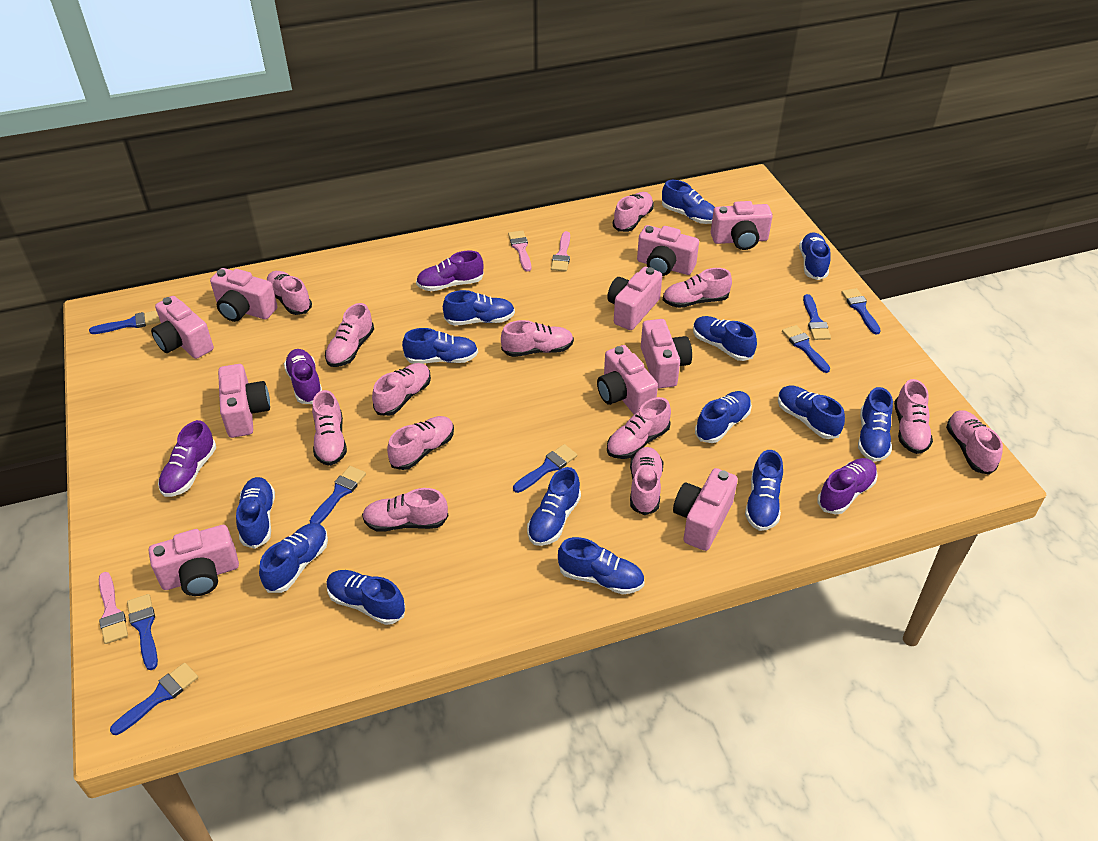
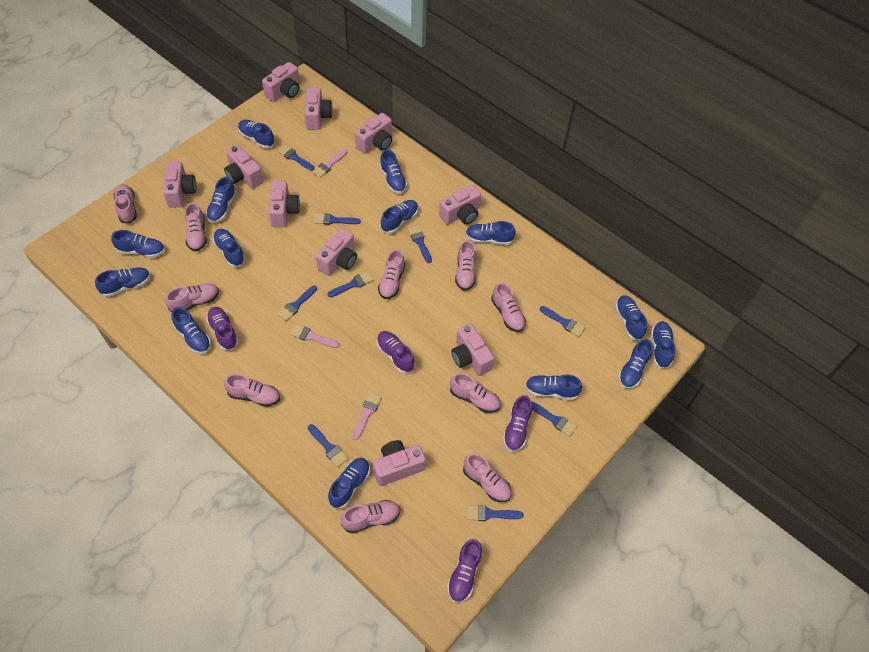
blue brush: [89,311,160,334] [110,663,198,735] [127,594,158,670] [310,466,366,524] [513,444,577,493] [782,325,830,373] [803,294,831,340] [842,288,881,335] = 8 -> [277,286,317,321] [278,145,315,171] [308,424,348,467] [314,213,361,225] [327,271,374,297] [408,225,432,263] [467,505,523,521] [531,401,577,436] [540,306,585,337] = 9
pink shoe: [267,271,312,315] [312,390,347,466] [325,303,374,367] [362,488,448,532] [372,363,431,416] [387,416,454,470] [501,320,574,357] [607,397,671,459] [613,192,654,232] [630,447,663,515] [663,268,732,308] [894,379,933,454] [946,410,1003,475] = 13 -> [114,184,137,224] [165,284,219,312] [185,203,207,251] [224,374,280,407] [341,500,400,533] [378,249,405,299] [450,373,500,413] [455,240,476,291] [463,454,511,502] [491,283,526,332] = 10

